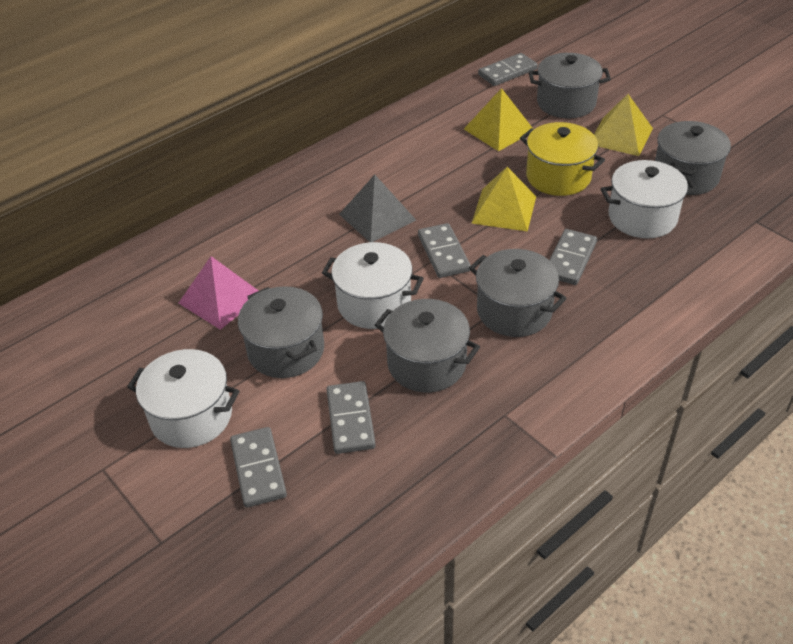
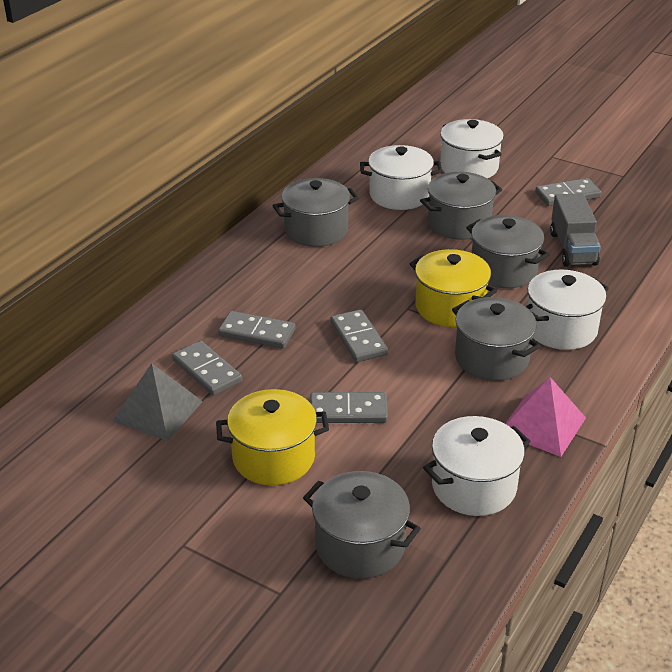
grey truck: none = 0 -> [550,193,601,267] = 1
white pot: [127,349,239,448] [322,242,424,329] [601,160,696,238] = 3 -> [360,145,442,210] [423,416,531,516] [440,119,504,178] [525,270,609,350] = 4
yellow pot: [520,122,605,196] = 1 -> [216,389,329,485] [410,249,497,327] = 2
yellow pyramid: [464,88,532,151] [472,167,536,232] [594,94,653,156] = 3 -> none = 0

